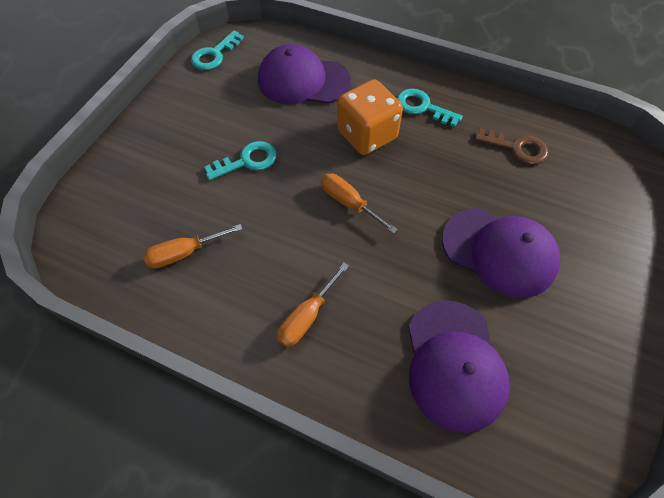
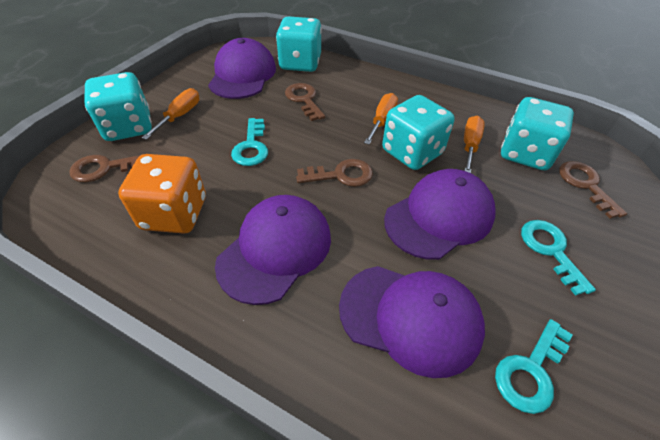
brown key: [475,128,549,165] = 1 -> [69,155,140,182] [285,83,325,121] [296,159,373,187] [559,161,627,219] = 4
purple cap: [258,44,351,104] [408,301,510,433] [442,208,560,298] = 3 -> [208,38,276,99] [215,195,331,305] [339,266,485,378] [384,169,496,260] = 4
turquoise dice: none = 0 -> [84,72,152,141] [276,16,322,72] [382,95,455,170] [501,97,574,170] = 4

